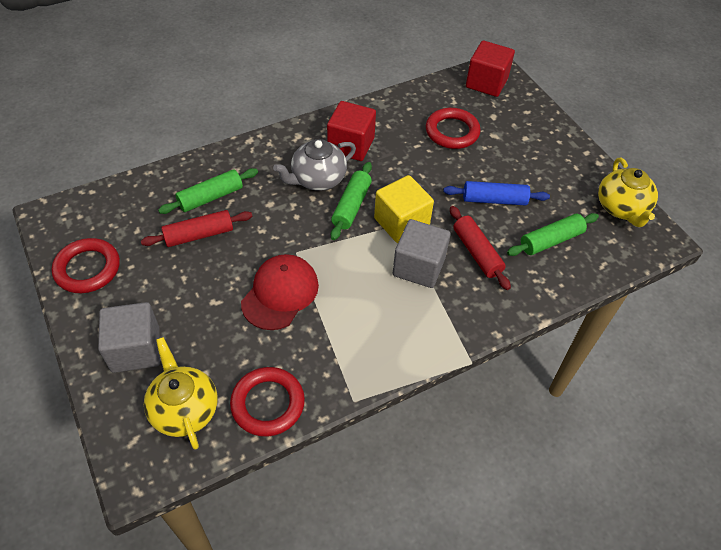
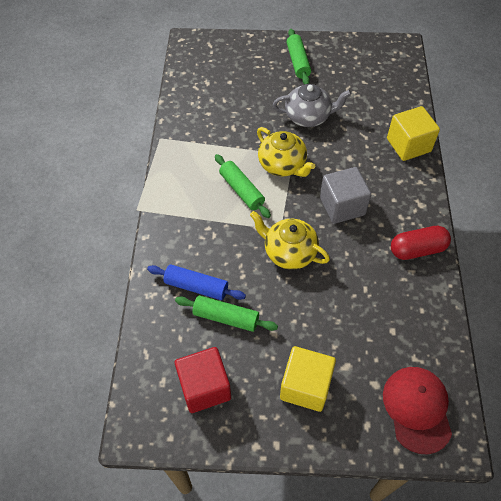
grey cube: [98,302,160,373] [393,219,451,288] = 2 -> [320,167,371,224] = 1
red capsule: none = 0 -> [391,226,451,260] = 1
red cube: [327,101,376,161] [466,40,515,97] = 2 -> [175,347,231,413] = 1
red ring: [51,238,120,293] [230,367,305,437] [426,108,481,149] = 3 -> none = 0
red rolling pin: [141,210,253,247] [450,206,511,290] = 2 -> none = 0
yellow cube: [374,175,434,243] = 1 -> [280,346,336,412] [387,106,440,161] = 2

